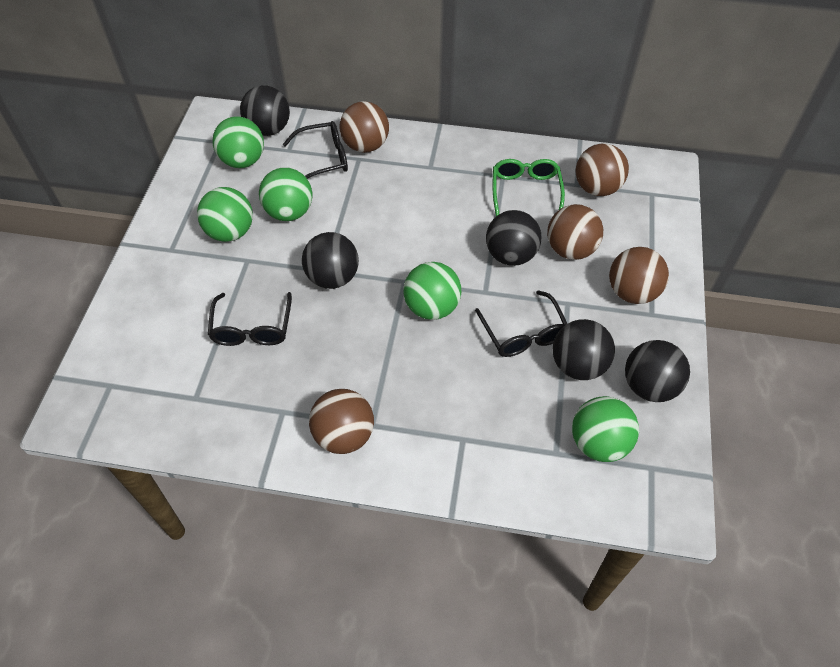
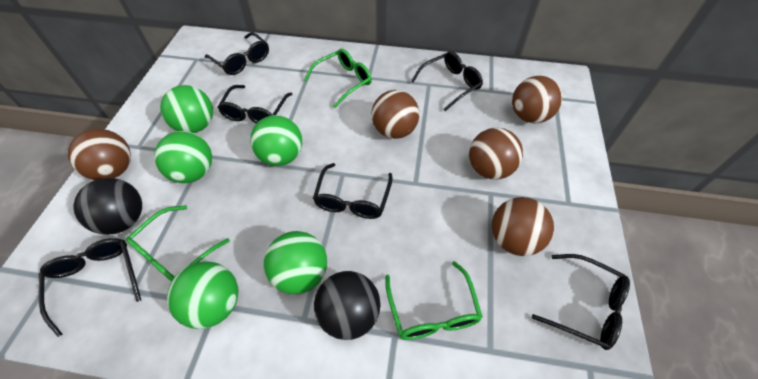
black ball: [240,85,290,136] [302,232,359,289] [486,210,541,266] [553,319,615,380] [625,340,690,402] = 5 -> [73,178,142,235] [314,271,381,340] = 2
black glasses: [208,292,292,346] [283,121,348,179] [475,290,568,357] = 3 -> [39,238,141,337] [205,32,269,75] [217,85,292,124] [313,163,393,219] [411,51,483,111] [532,254,630,350] = 6
green glasses: [493,159,565,216] = 1 -> [126,205,230,282] [304,48,372,108] [385,261,483,340] = 3

